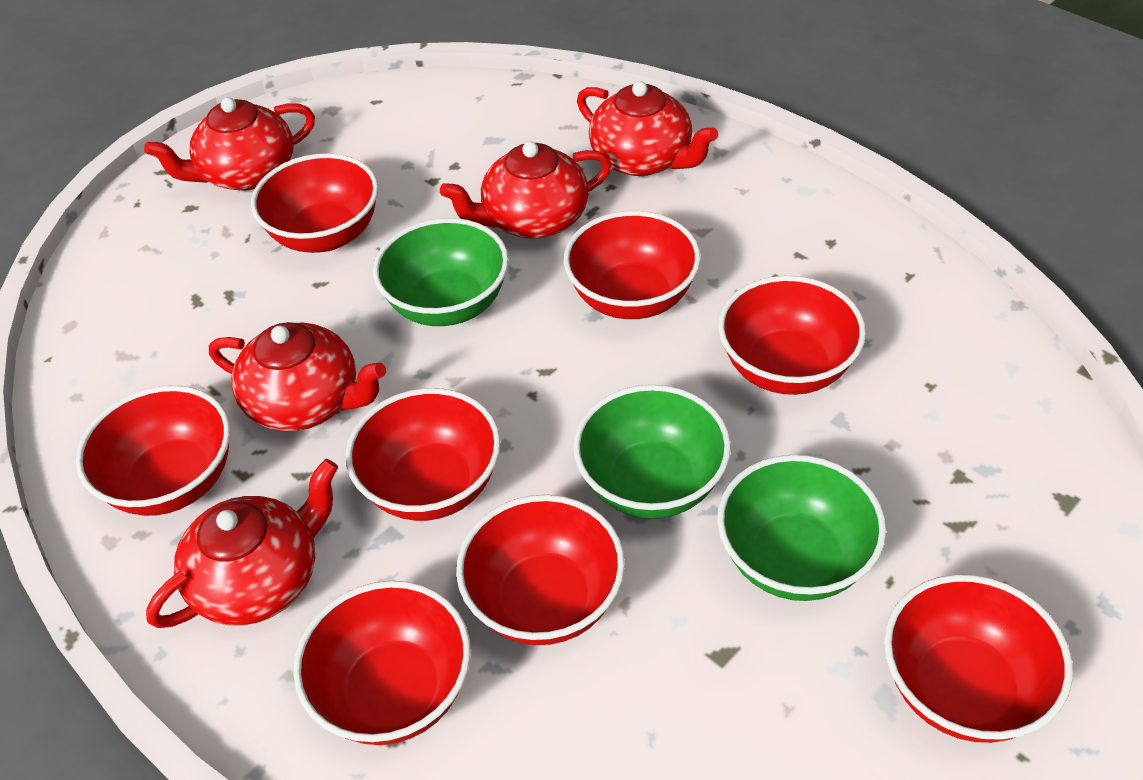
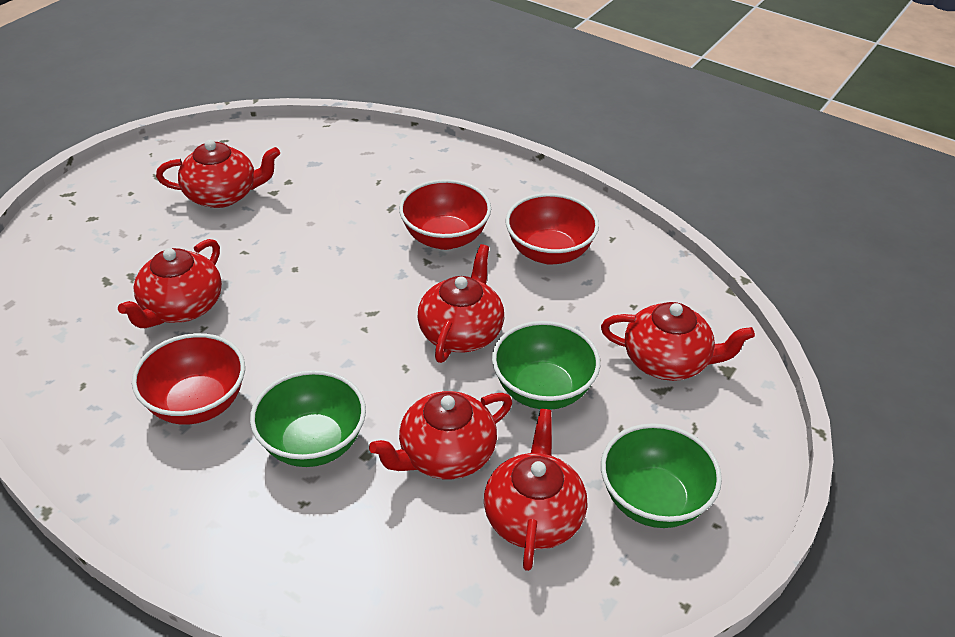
red bowl: [76,385,230,516] [251,153,378,253] [294,581,471,745] [346,388,501,521] [456,495,625,645] [564,211,701,319] [718,276,866,395] [884,574,1073,743] = 8 -> [132,333,245,425] [399,179,491,250] [506,193,599,265] = 3
red teapot: [144,97,315,190] [146,459,338,628] [209,322,386,431] [440,141,612,239] [577,81,718,176] = 5 -> [118,239,222,328] [156,140,280,208] [369,391,512,479] [418,244,504,363] [484,409,587,571] [601,302,755,381] = 6

